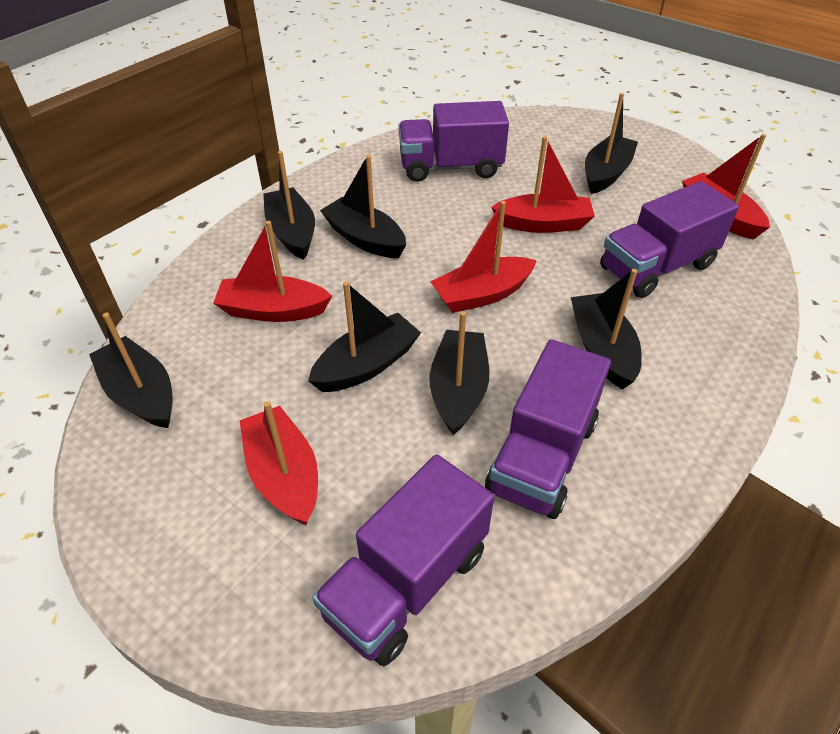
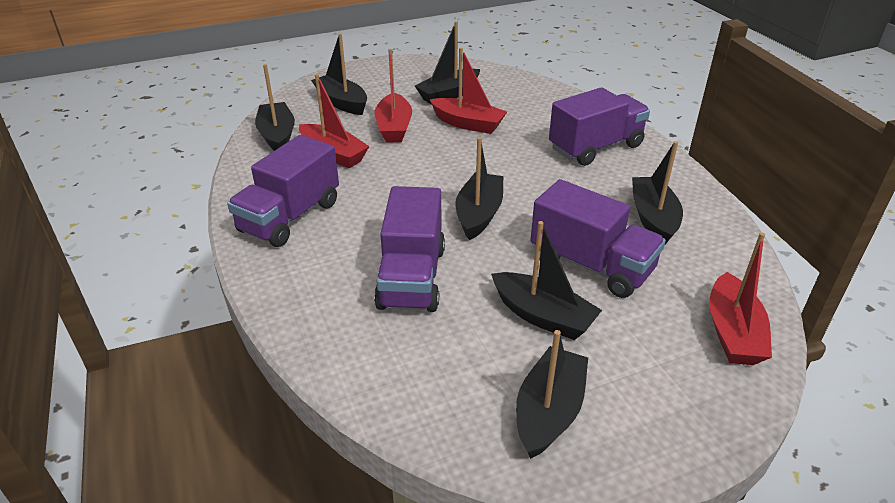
red boat: [213,221,332,322] [240,401,318,525] [430,201,537,313] [491,136,595,233] [682,134,770,240] = 5 -> [299,74,369,168] [374,49,412,143] [430,48,507,134] [709,232,772,365] = 4

